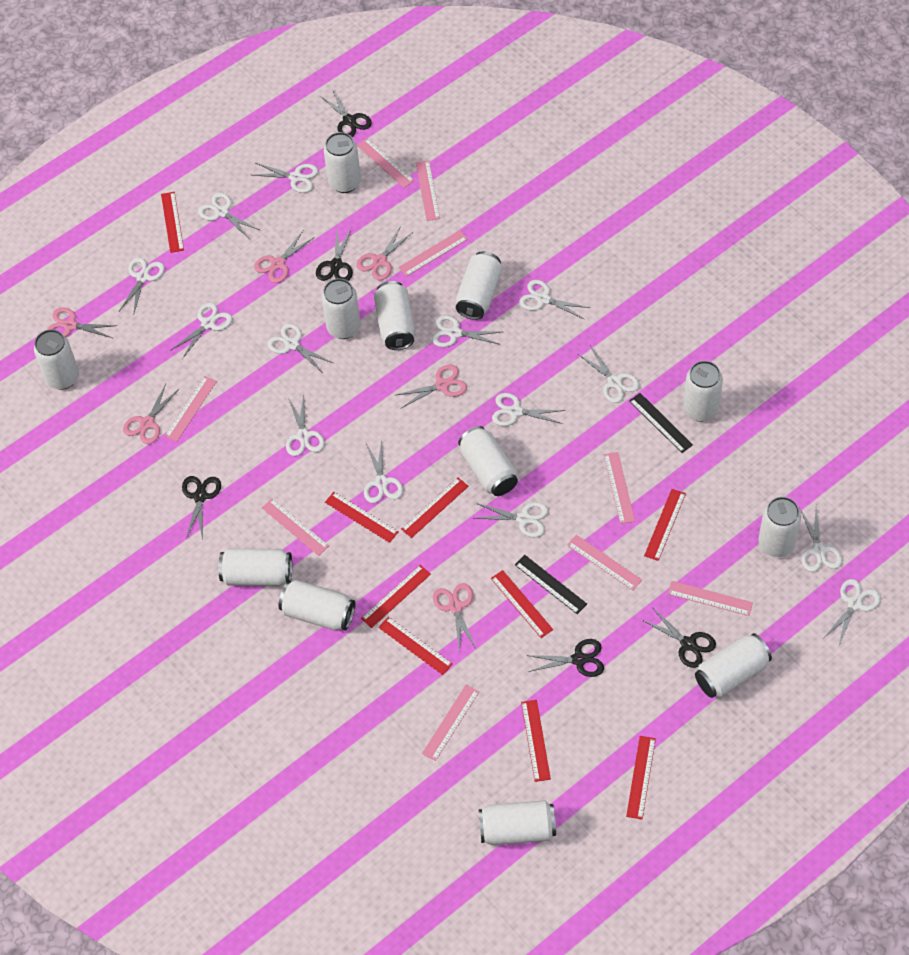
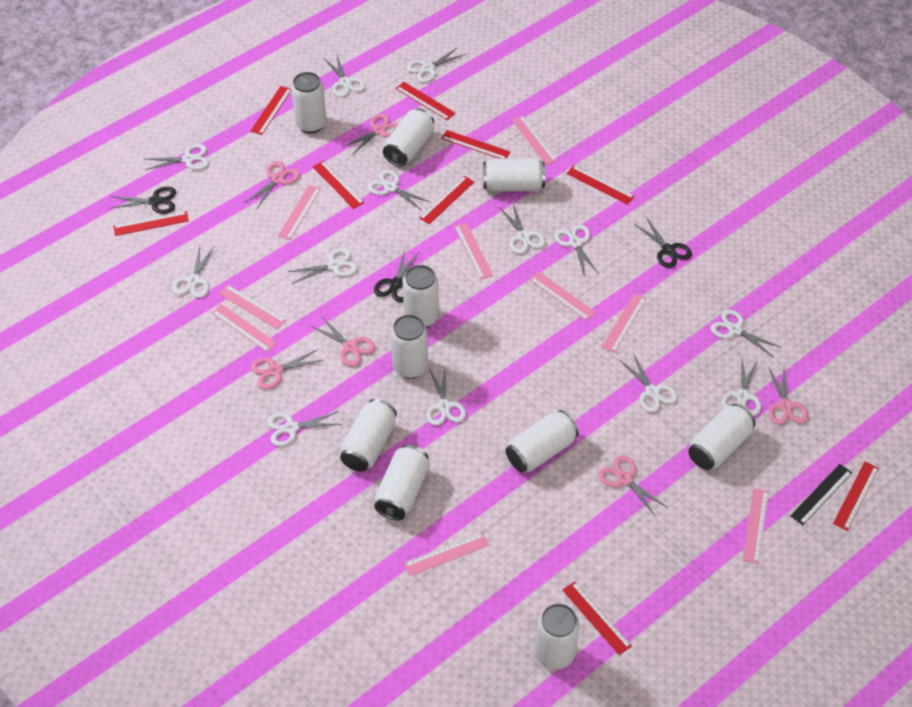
black ruler: [515,555,587,614] [629,393,693,453] = 2 -> [790,464,852,525] = 1
black scissors: [182,476,221,540] [316,228,353,281] [320,89,372,137] [526,639,604,677] [642,607,716,668] = 5 -> [111,187,176,214] [374,250,419,302] [634,217,692,268] = 3
white can: [34,329,79,390] [218,548,292,586] [278,580,355,631] [322,278,361,339] [324,132,361,193] [374,281,415,350] [456,251,503,320] [458,426,518,496] [479,800,556,845] [683,361,723,422] [695,633,772,698] [758,497,801,557] = 12 -> [291,72,326,133] [340,399,397,472] [374,445,430,520] [383,109,434,167] [391,315,428,379] [403,265,439,328] [483,158,545,192] [506,410,579,472] [535,604,580,669] [688,404,755,470] = 10
white scissors: [119,257,165,316] [170,302,232,359] [198,193,259,238] [253,163,318,193] [267,323,333,373] [286,394,325,456] [364,440,403,503] [432,315,501,347] [473,502,548,537] [492,393,565,426] [519,280,590,319] [578,345,640,403] [799,507,843,572] [824,579,881,645] = 14 -> [145,144,209,170] [172,245,214,298] [267,411,341,446] [287,248,357,284] [324,53,365,97] [368,170,430,211] [407,47,466,83] [426,368,466,426] [499,204,546,254] [554,225,599,277] [619,353,678,412] [711,310,782,357] [722,358,761,416] = 13

